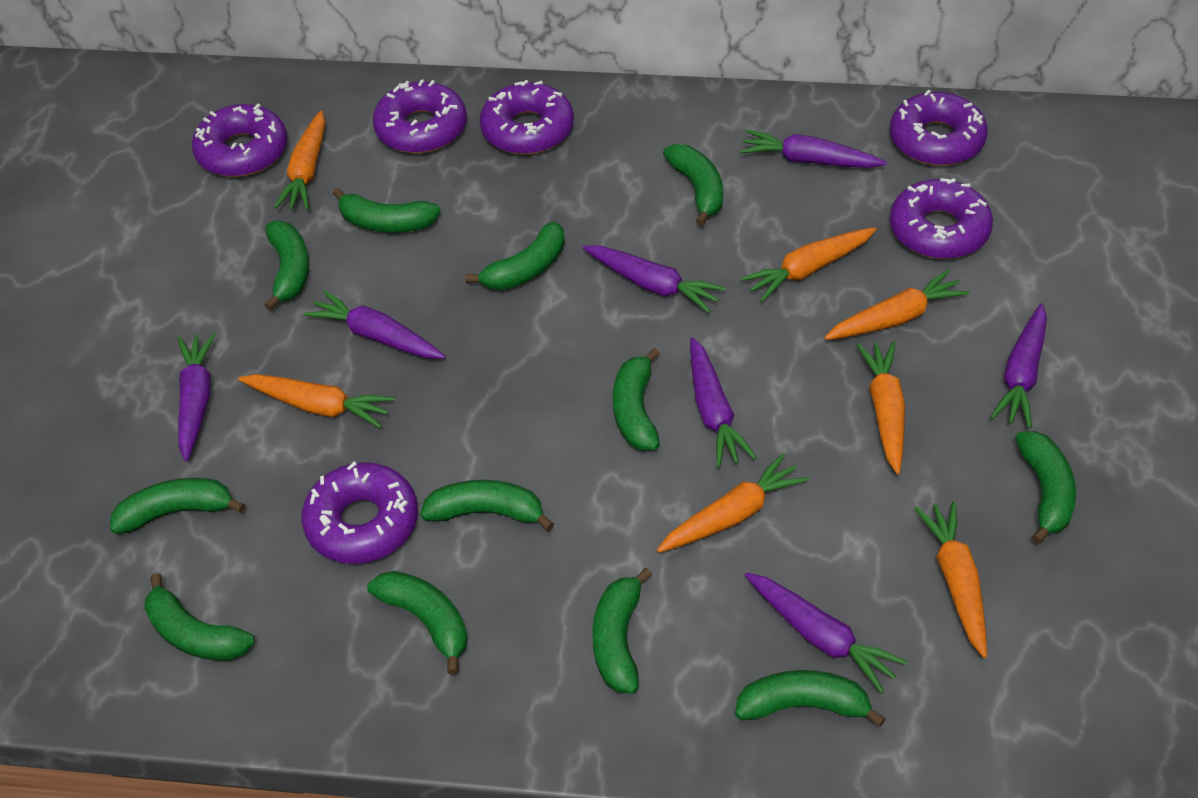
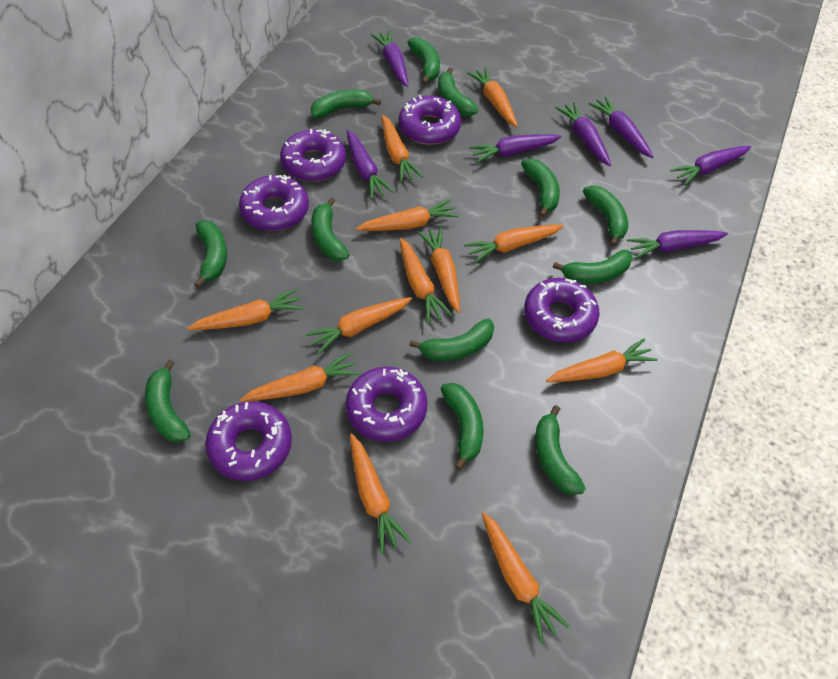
orange carrot: [238,374,395,428] [274,110,325,210] [657,453,809,553] [740,227,876,302] [824,269,970,340] [856,341,905,474] [914,501,987,658] = 7 -> [187,288,303,330] [240,352,361,402] [305,297,412,355] [350,433,411,554] [356,199,459,231] [382,115,423,182] [399,238,453,324] [418,227,460,313] [464,225,564,263] [467,67,518,127] [482,512,569,643] [546,339,658,382] = 12

